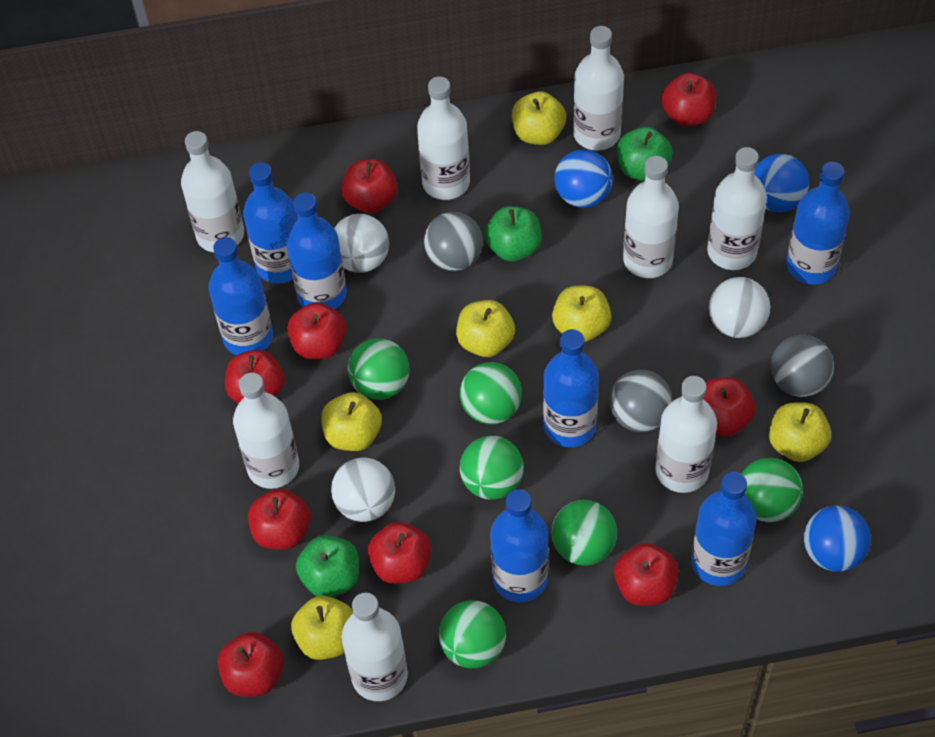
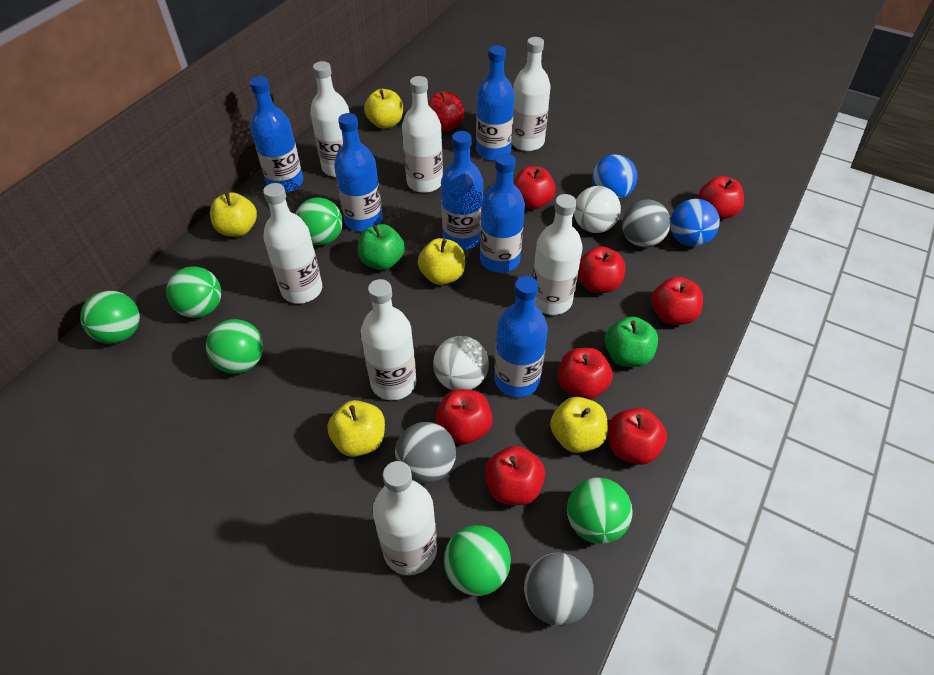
blue ball: [554,149,613,208] [754,154,809,212] [804,505,871,572] = 3 -> [592,154,638,199] [670,199,720,247] = 2
blue bottle: [209,237,273,355] [243,162,297,284] [286,192,347,310] [490,489,549,602] [543,329,599,447] [691,472,757,586] [786,162,850,285] = 7 -> [250,76,303,193] [334,113,383,232] [441,131,483,250] [476,45,515,161] [480,153,525,273] [494,276,548,397] = 6
green apple: [296,535,359,597] [484,206,541,261] [617,127,673,181] = 3 -> [358,224,405,270] [605,316,658,367] = 2
white ball: [331,458,395,522] [334,214,389,273] [709,277,770,338] = 3 -> [433,336,489,390] [574,186,621,233] = 2
white bottle: [181,131,244,252] [233,373,299,489] [342,593,408,701] [417,76,470,200] [573,26,624,150] [623,156,679,278] [655,376,717,493] [707,147,767,270] = 8 -> [263,183,322,304] [310,61,350,177] [361,279,417,400] [373,461,437,575] [402,76,443,193] [512,37,551,151] [533,194,583,315] = 7
yellow apple: [291,596,353,660] [321,392,382,451] [456,300,515,357] [512,91,567,145] [552,285,611,342] [769,402,831,462] = 6 -> [210,192,257,237] [327,400,385,457] [364,89,403,129] [418,238,465,285] [550,397,608,453] = 5

